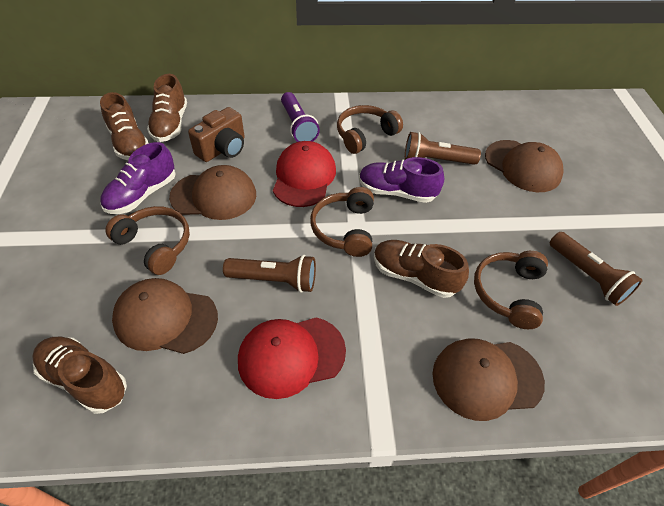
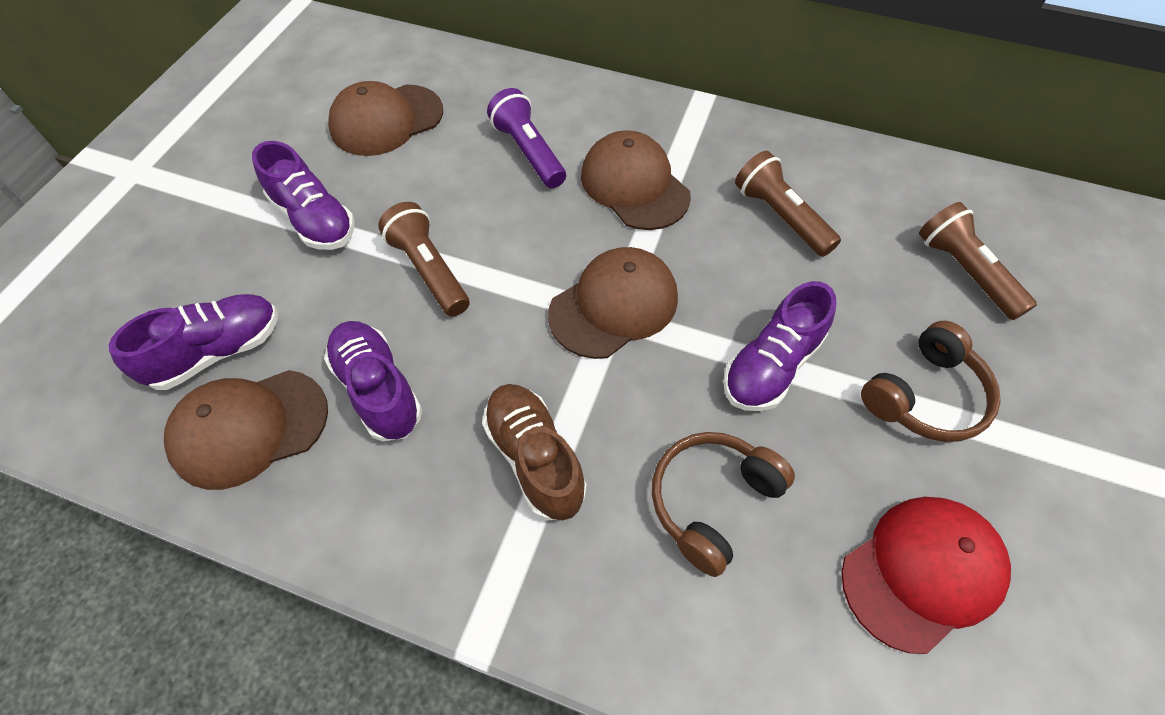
brown camera: [188,107,245,162] = 1 -> none = 0
brown headphones: [105,206,190,275] [310,187,374,257] [337,105,403,154] [474,251,548,329] = 4 -> [652,432,795,577] [861,321,1001,442] = 2
brown shoe: [32,337,127,414] [100,92,149,160] [147,74,187,142] [374,240,469,298] = 4 -> [482,384,586,521] = 1
purple shoe: [100,142,176,214] [359,157,444,203] = 2 -> [109,294,278,390] [252,141,355,250] [324,321,422,441] [723,281,836,411] = 4
red cap: [238,317,346,399] [273,141,336,207] = 2 -> [841,497,1011,654] = 1

